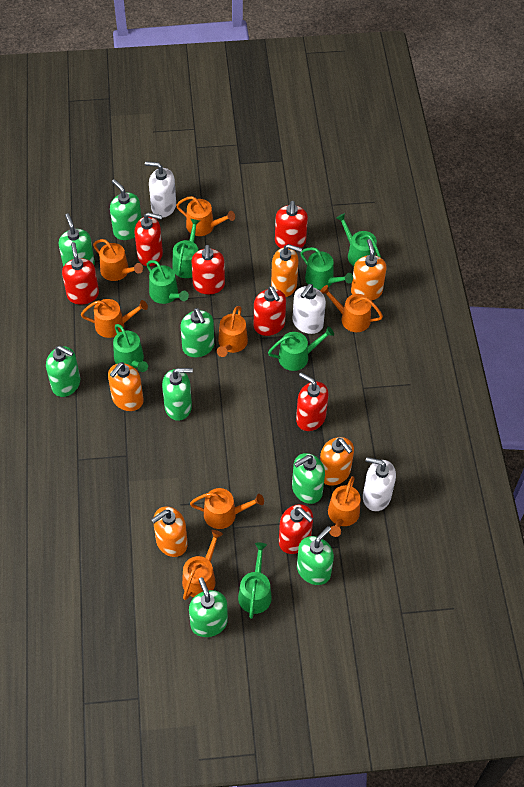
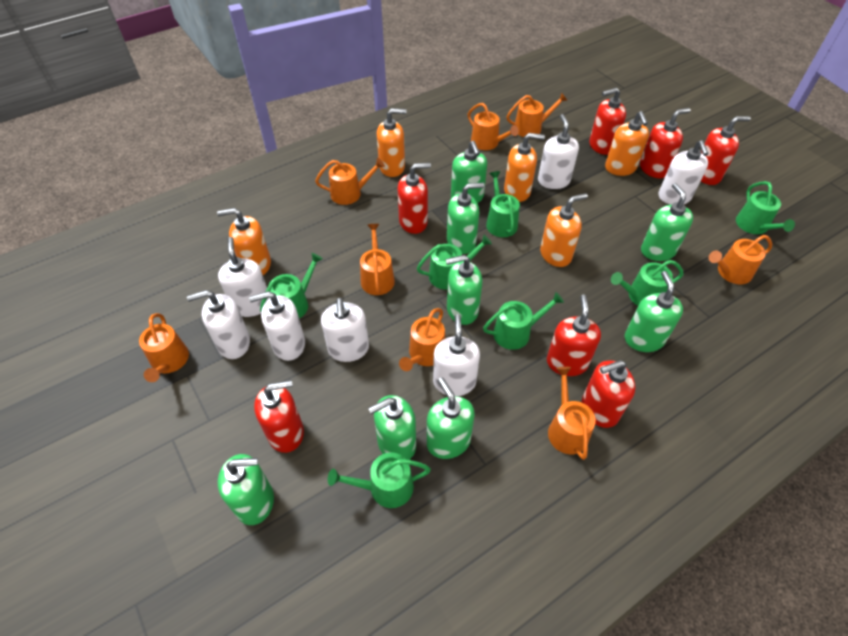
white soap dispenser: [145,161,176,218] [293,284,326,334] [363,457,396,511] = 3 -> [187,290,250,359] [218,237,270,317] [249,291,305,361] [321,298,369,362] [433,314,480,396] [538,114,579,189] [658,140,709,205] = 7

